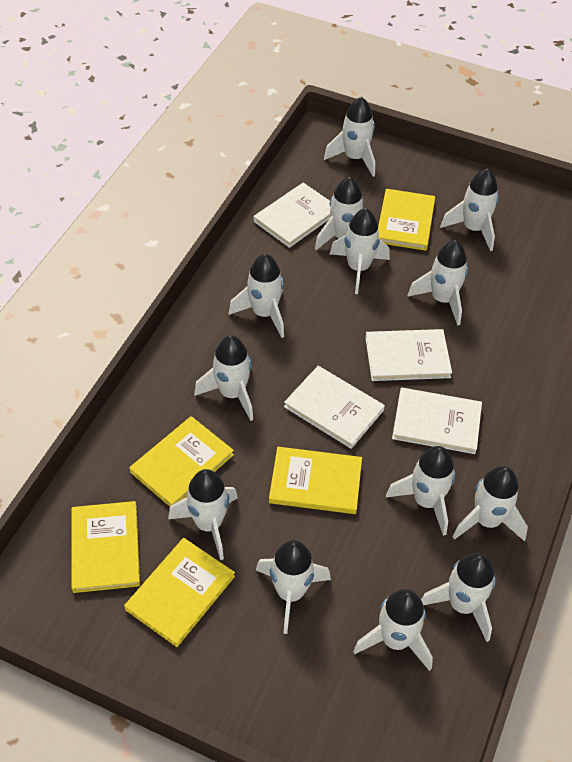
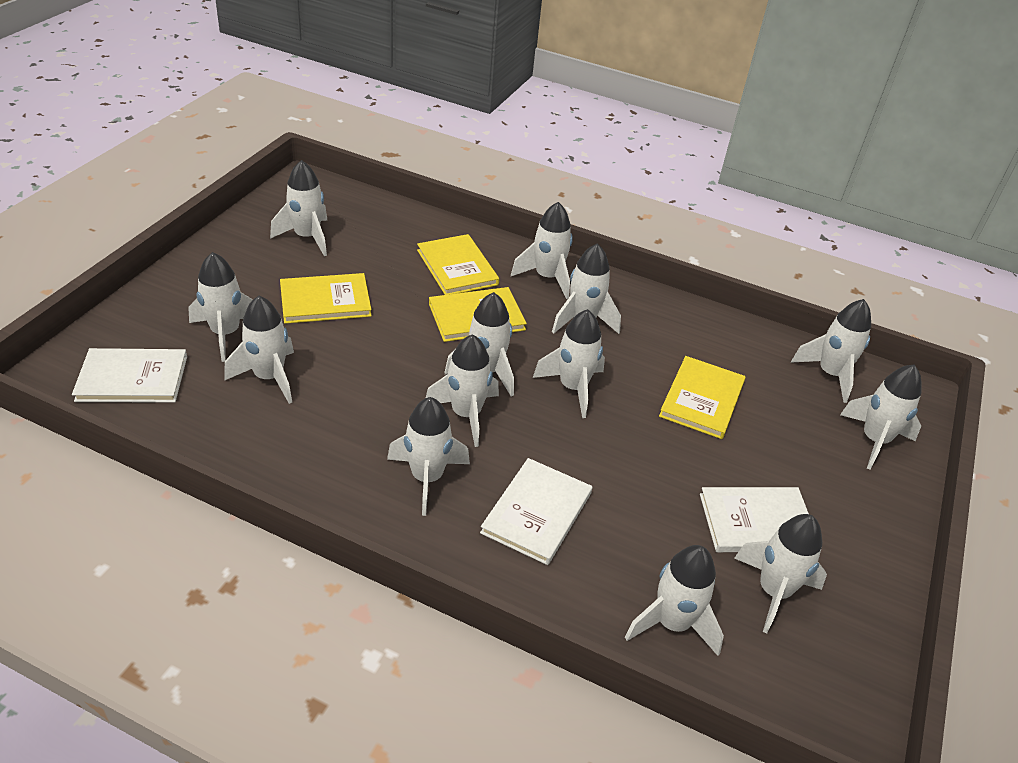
white book: [254,183,331,248] [284,366,385,449] [365,329,452,381] [392,388,482,454] = 4 -> [72,348,187,403] [480,458,592,565] [700,487,809,552] = 3
yellow book: [71,501,140,593] [124,538,235,647] [129,416,234,507] [269,447,362,514] [378,189,435,251] = 5 -> [280,273,372,324] [417,234,499,295] [429,287,527,342] [659,356,745,439] = 4

